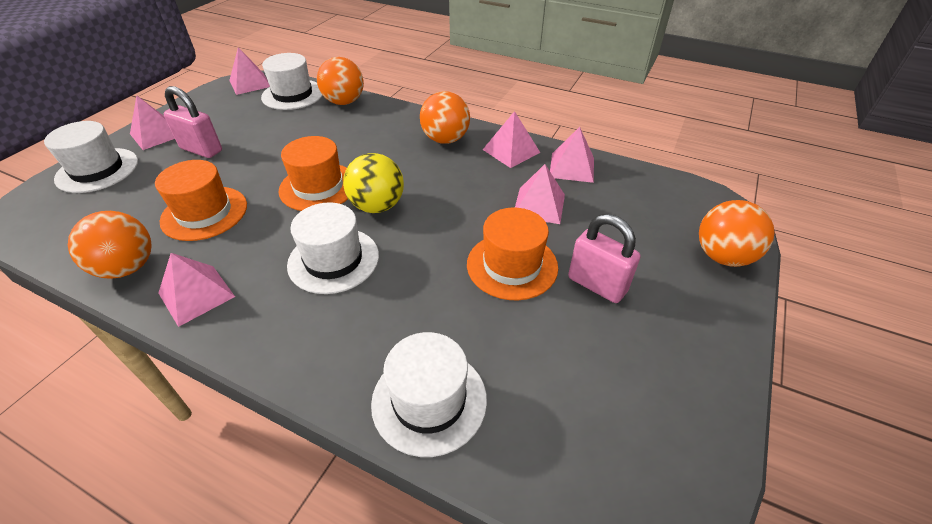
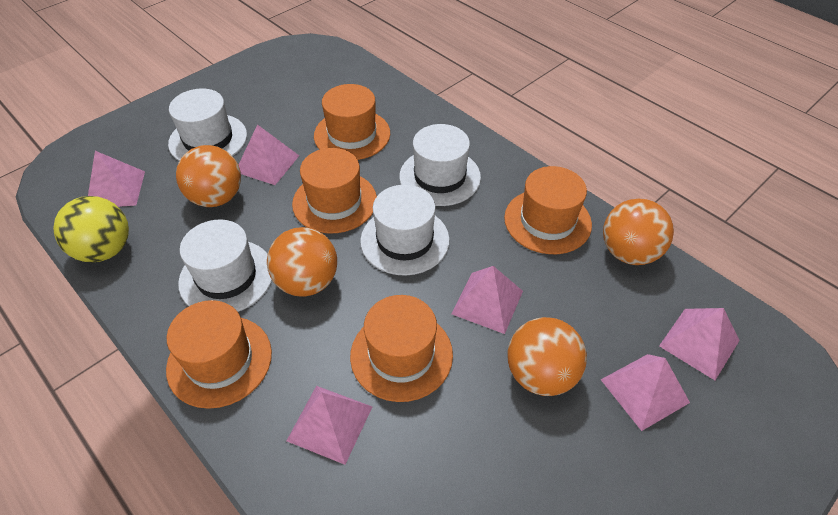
orange hat: [155,160,247,241] [279,136,348,211] [467,208,558,300] = 3 -> [166,300,272,409] [292,148,377,233] [314,84,390,160] [350,295,453,402] [504,166,592,254] = 5
pink padlock: [164,86,222,158] [568,214,641,303] = 2 -> none = 0

